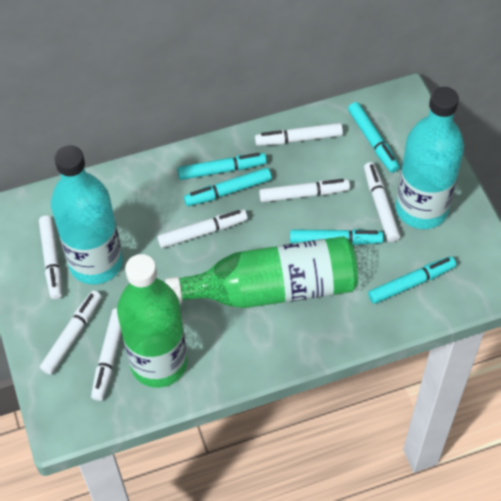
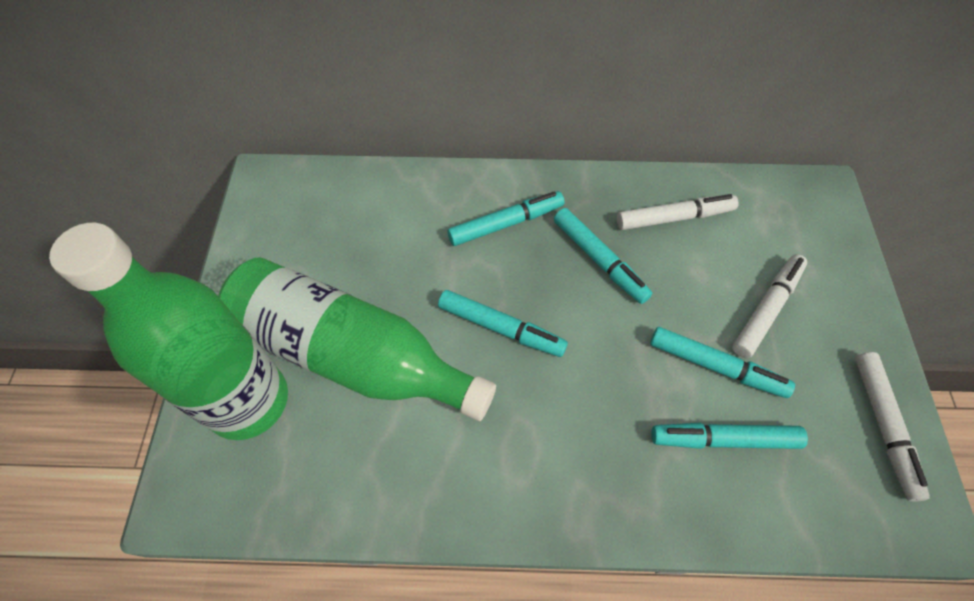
turquoise bottle: [51,145,123,285] [396,87,464,229] = 2 -> none = 0
white marker: [39,215,62,299] [40,291,101,375] [91,308,122,401] [157,209,248,248] [255,123,343,146] [259,179,350,202] [364,162,400,242] = 7 -> [617,194,739,230] [732,254,807,358] [855,352,930,502] = 3

